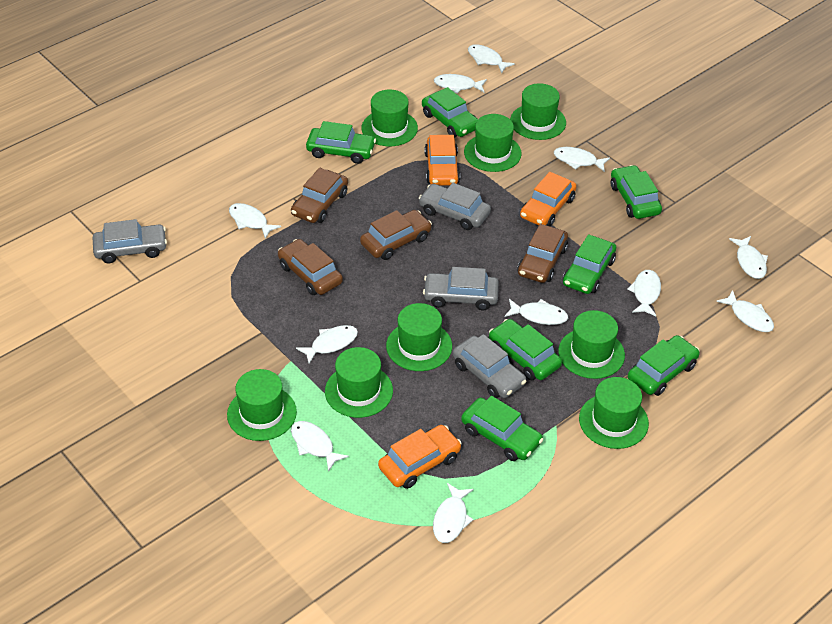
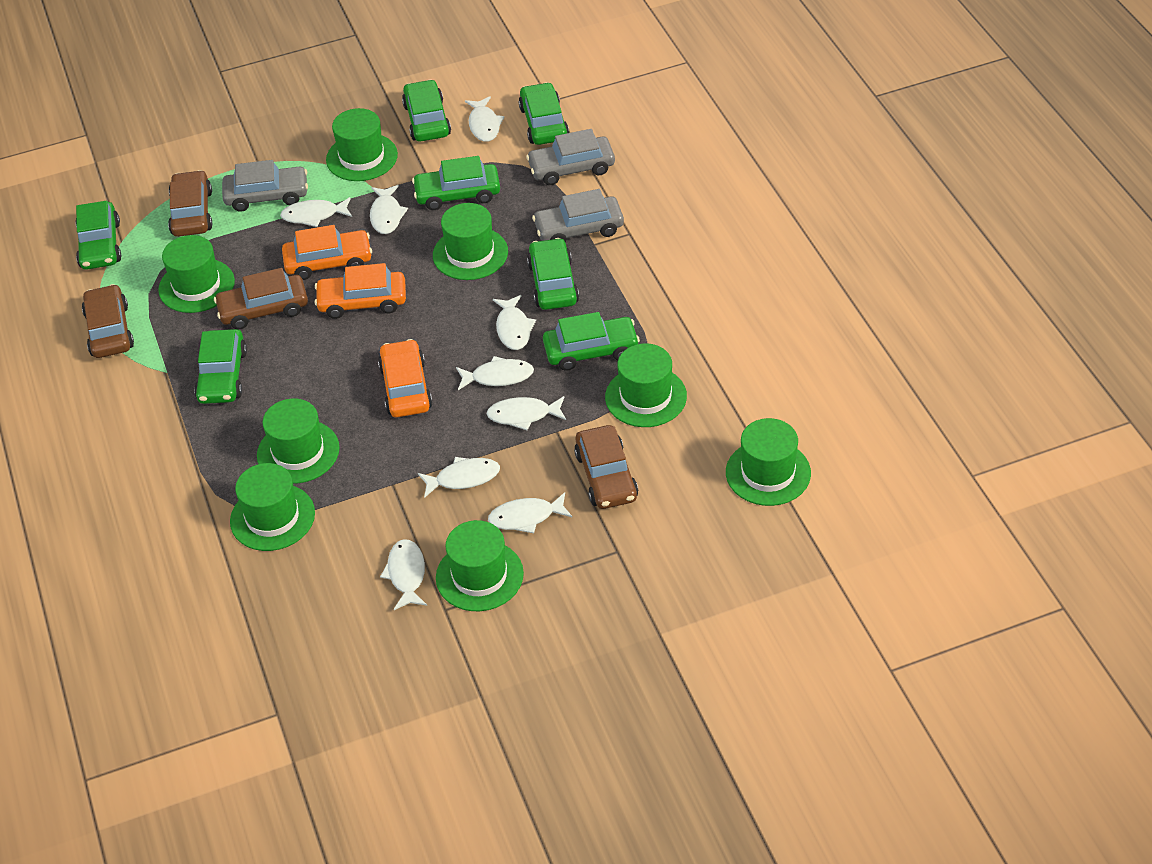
grey car: [93,219,167,263] [419,183,491,230] [423,267,499,310] [453,334,526,398] = 4 -> [222,160,308,212] [526,129,615,185] [532,189,624,243] = 3
white fish: [229,203,281,239] [291,421,349,472] [296,325,358,364] [433,483,474,543] [434,74,487,94] [468,44,515,73] [505,299,568,325] [554,147,610,172] [627,270,661,316] [716,290,774,332] [729,236,768,279] = 11 -> [280,197,352,227] [370,185,408,234] [380,539,427,610] [418,457,500,498] [456,356,534,390] [465,96,504,142] [486,396,566,430] [488,492,572,533] [493,295,536,350] = 9

